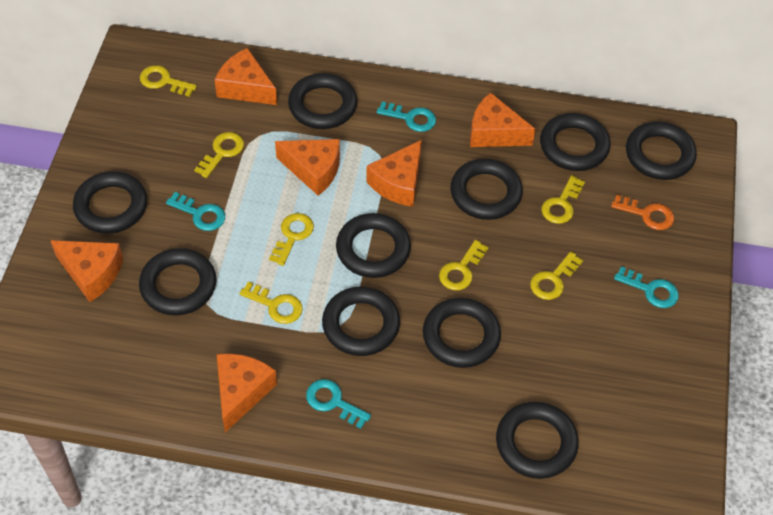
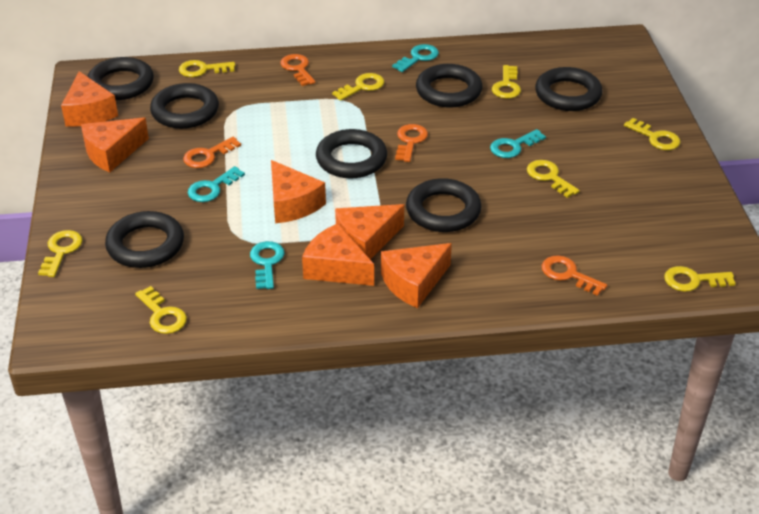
black ring: [73,171,147,234] [139,248,217,315] [288,73,357,129] [322,286,400,356] [336,213,411,278] [423,298,501,368] [450,159,523,220] [496,401,579,479] [540,113,611,171] [626,121,697,180] = 10 -> [87,57,154,100] [105,211,184,268] [150,83,219,129] [316,129,387,178] [406,178,482,232] [416,64,482,108] [535,67,603,111] = 7
orange key: [611,195,674,230] = 1 -> [183,137,241,168] [280,54,316,86] [395,124,428,162] [542,255,607,296] = 4
yellow key: [140,65,197,97] [194,132,244,178] [239,281,303,324] [269,213,314,266] [439,240,489,290] [530,252,583,300] [542,175,585,224] = 7 -> [38,230,83,277] [135,286,187,334] [179,60,235,77] [332,73,385,101] [492,65,521,99] [527,160,580,198] [624,118,680,150] [664,266,736,292] = 8

